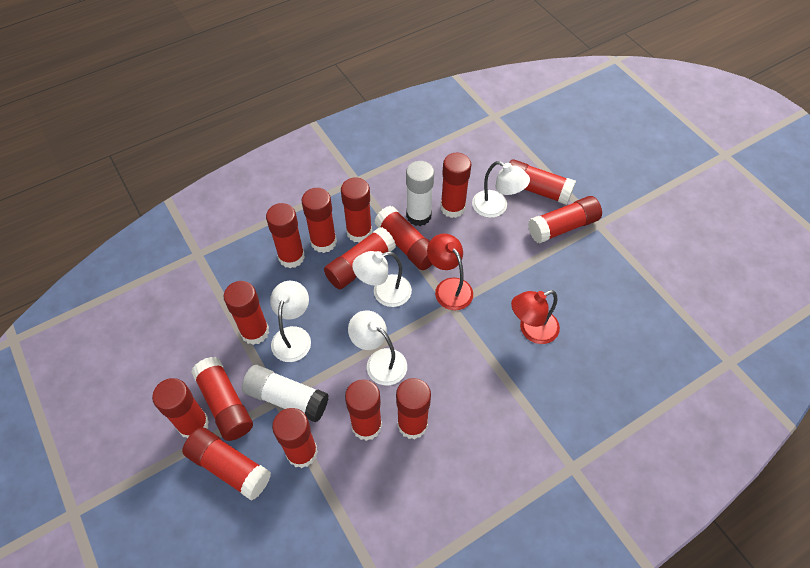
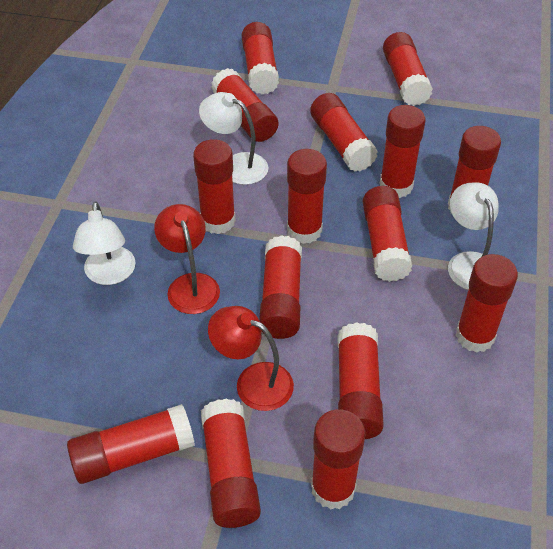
white glue stick: [242,365,329,423] [406,161,434,226] = 2 -> none = 0
white lamp: [270,281,311,362] [348,310,407,385] [352,251,412,307] [472,161,530,218] = 4 -> [73,201,136,285] [199,92,268,185] [448,182,499,290] = 3

